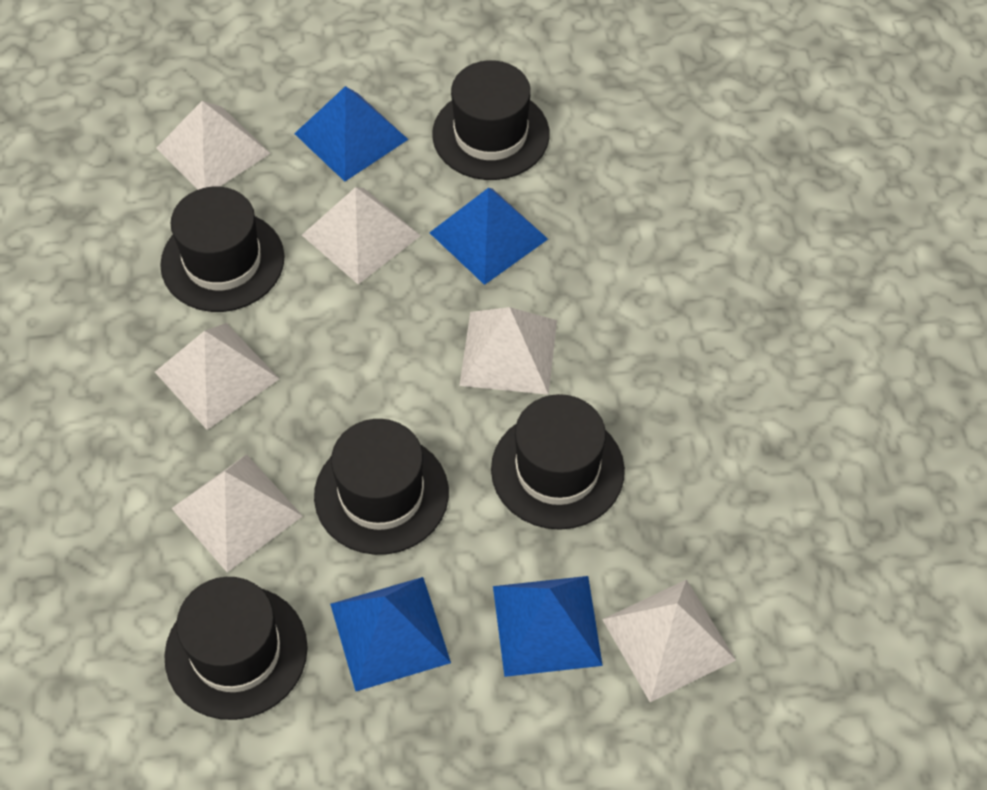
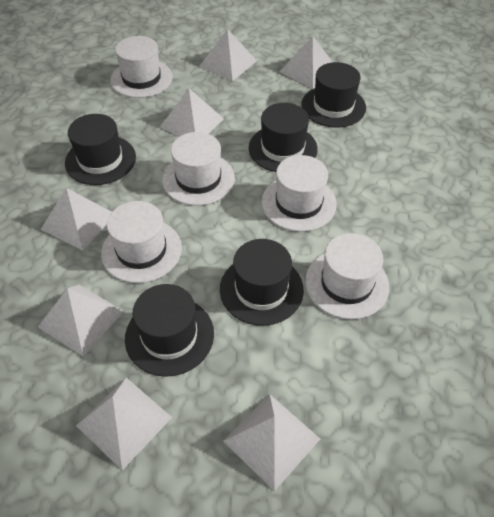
blue pyramid: [294,86,408,181] [330,577,451,691] [429,188,548,285] [493,576,603,677] = 4 -> none = 0
white hat: none = 0 -> [101,201,182,283] [111,36,173,98] [162,132,235,206] [262,155,337,232] [305,233,389,319] = 5
white pyramid: [155,323,279,430] [156,101,271,190] [171,454,303,572] [302,187,421,284] [459,307,557,395] [602,579,736,702] = 6 -> [38,285,124,356] [40,188,112,250] [76,378,172,470] [160,88,224,137] [199,29,257,81] [223,394,320,491] [280,36,332,89] = 7

